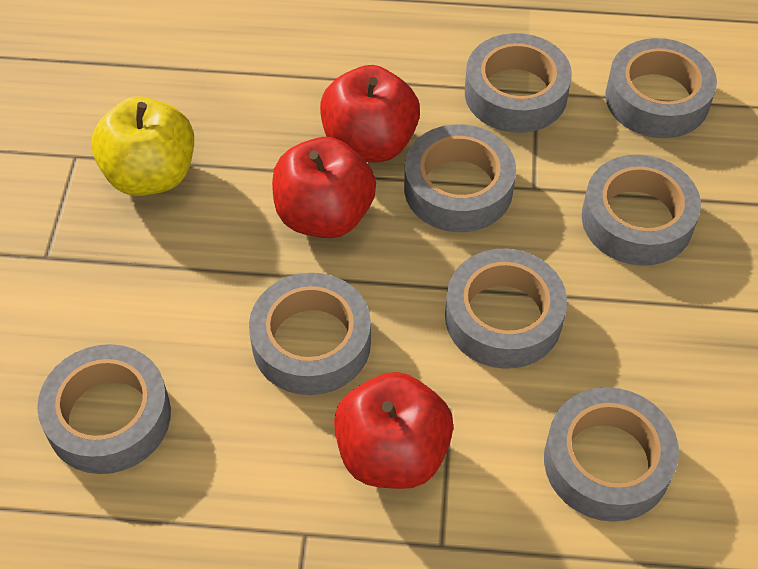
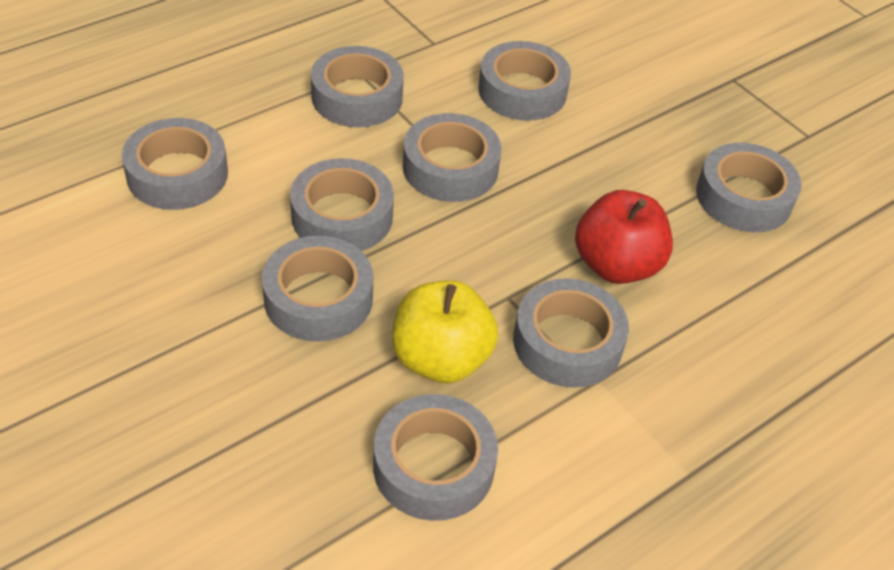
grey tape: [37,344,171,474] [249,273,371,395] [404,124,516,232] [445,249,567,369] [465,33,572,133] [544,387,679,522] [582,155,701,266] [605,38,717,138] = 8 -> [122,118,228,210] [262,236,373,342] [290,158,394,251] [311,46,404,127] [373,394,498,521] [403,113,502,202] [478,41,571,121] [513,278,629,388] [696,143,802,232] = 9
red apple: [272,137,376,238] [320,65,420,162] [334,372,454,489] = 3 -> [575,190,673,284] = 1

